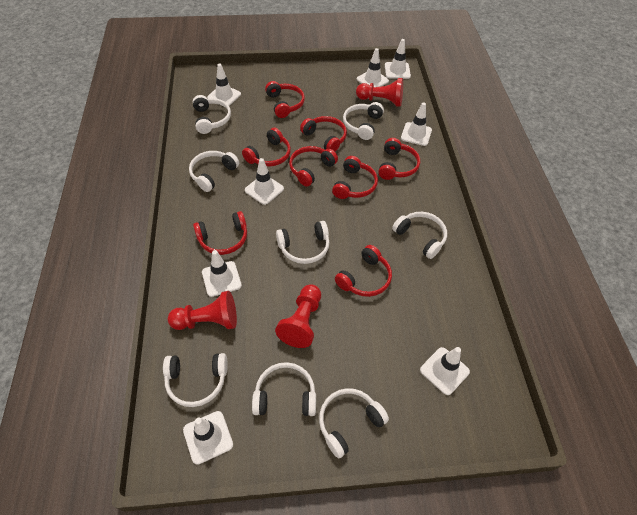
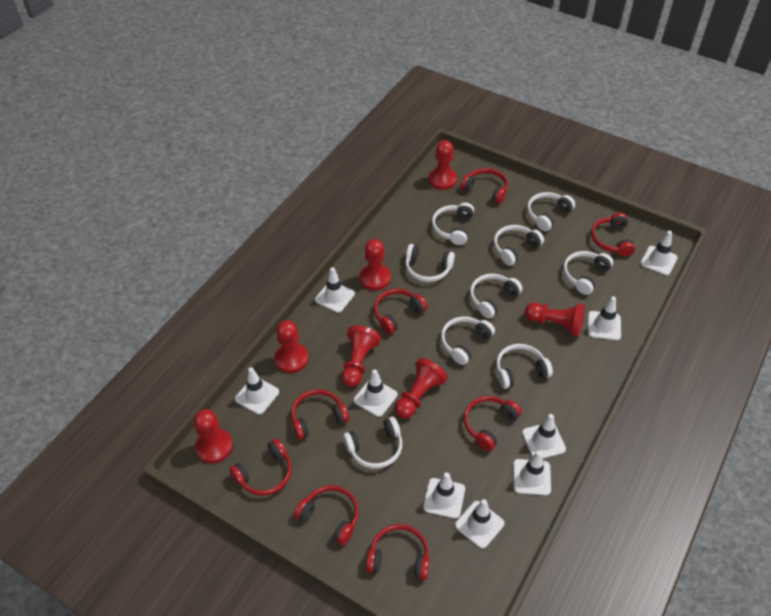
red pawn: [168,291,237,330] [275,284,321,348] [356,78,403,107] = 3 -> [194,409,233,463] [274,320,309,373] [341,325,381,387] [360,239,391,291] [395,358,448,419] [429,140,457,190] [525,302,585,337] = 7
white headphones: [163,353,228,407] [189,151,239,192] [193,95,231,134] [252,362,316,416] [276,221,330,264] [319,388,389,458] [343,102,384,140] [392,212,447,259] = 8 -> [343,417,402,469] [405,244,455,282] [432,203,474,245] [441,316,495,365] [470,274,523,318] [494,225,544,266] [496,344,553,389] [527,192,575,231] [563,251,613,295] = 9
white traffic cone: [183,411,233,465] [202,250,242,297] [207,64,241,106] [245,158,284,205] [357,48,389,87] [385,39,411,79] [401,102,432,146] [420,347,470,395] = 8 -> [235,367,279,414] [315,267,355,313] [354,369,397,417] [423,472,465,519] [455,499,504,548] [513,451,551,495] [522,414,566,459] [588,296,621,340] [640,231,678,275] = 9

